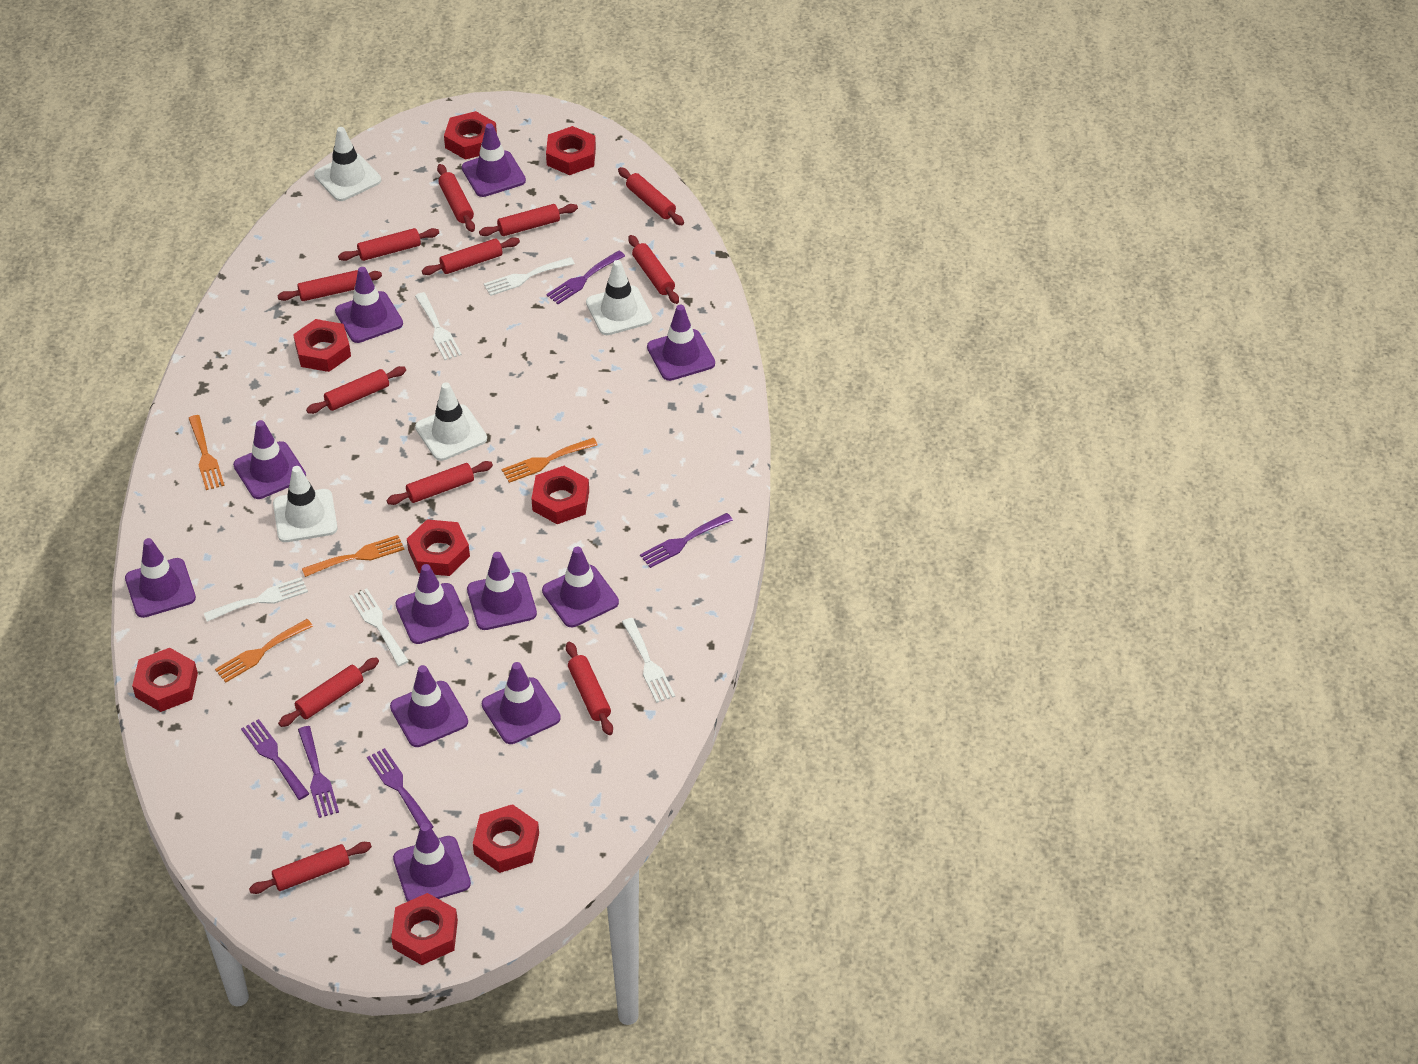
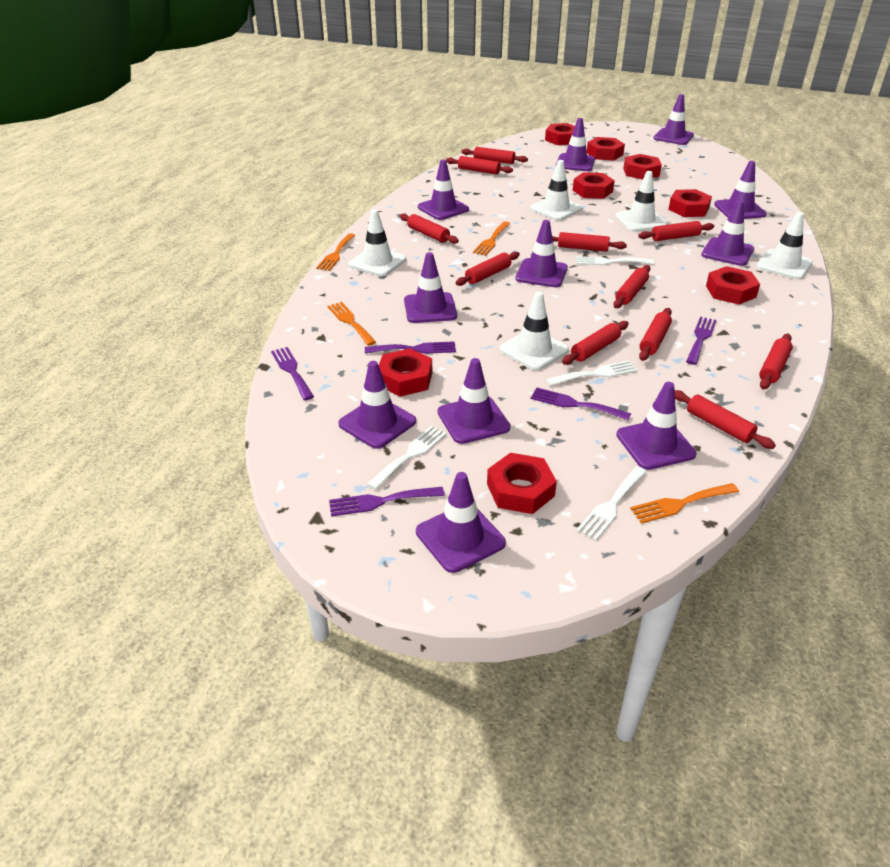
red rolling pin: [249,842,372,894] [277,270,382,301] [278,658,379,727] [306,366,406,414] [338,228,439,261] [386,461,493,505] [422,237,520,275] [437,164,475,232] [479,204,578,236] [566,642,613,735] [618,167,684,225] [628,235,679,304] = 12 -> [400,214,459,244] [446,156,513,175] [456,252,520,286] [461,147,528,164] [552,232,627,252] [562,321,629,365] [613,265,651,308] [638,221,714,241] [639,308,672,361] [675,390,776,449] [759,334,793,389] = 11
white fork: [204,577,308,622] [349,588,409,666] [415,292,462,360] [484,257,575,296] [622,618,675,703] = 5 -> [367,426,447,490] [546,360,637,386] [575,256,654,265] [577,466,647,540] = 4
white traffic cone: [273,466,338,542] [314,127,381,201] [415,382,487,461] [586,260,653,335] = 4 -> [349,209,406,276] [500,291,569,370] [530,160,582,220] [615,171,667,232] [756,212,813,279] = 5

